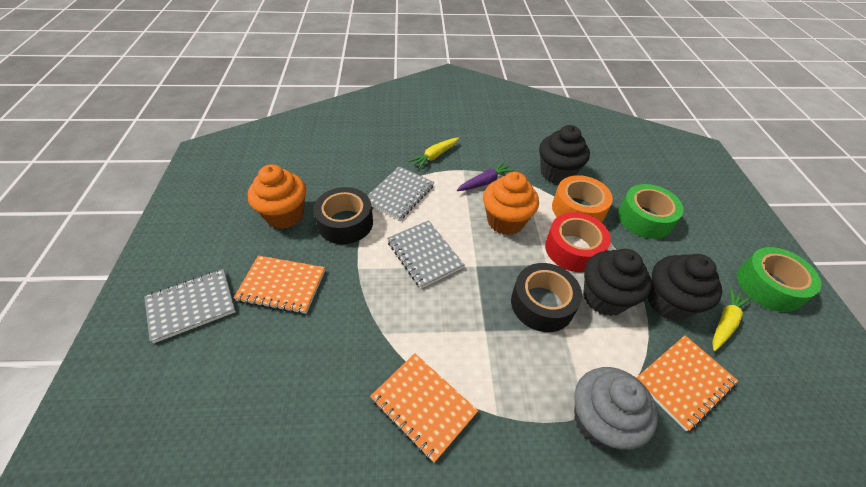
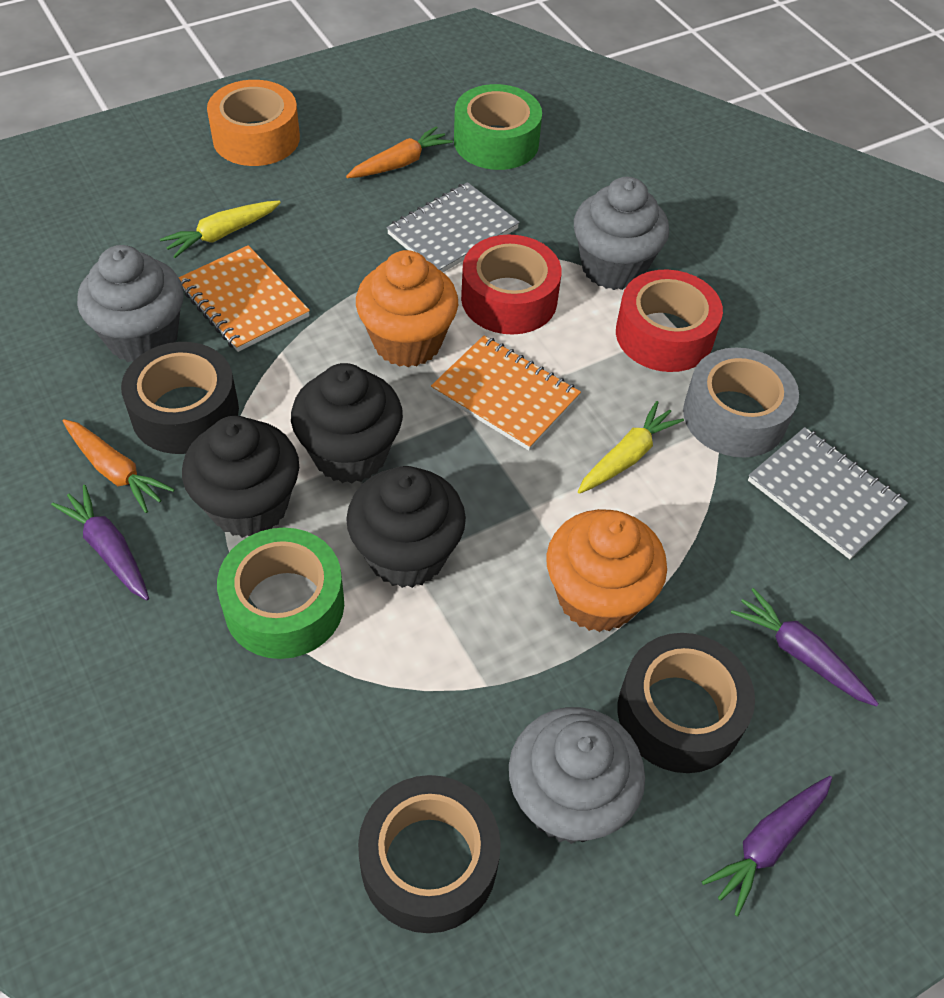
black tape: [313,187,373,244] [511,263,582,332] = 2 -> [121,342,239,454] [358,775,501,933] [618,633,755,773] = 3
grey cupcake: [574,367,658,449] = 1 -> [77,245,183,362] [509,707,645,844] [574,177,669,290] = 3
grey notebook: [144,269,236,344] [367,166,434,221] [387,220,465,288] = 3 -> [387,182,520,272] [748,427,908,559] = 2
grey tape: none = 0 -> [683,348,799,458] = 1
orange carrot: none = 0 -> [63,419,175,513] [346,126,453,178] = 2
orange notebook: [234,255,325,314] [370,353,478,463] [636,335,738,431] = 3 -> [179,245,310,352] [431,336,581,451] = 2
purple carrot: [457,161,515,191] = 1 -> [51,485,149,601] [702,776,832,917] [731,588,879,707] = 3
red tape: [545,212,611,272] = 1 -> [461,235,561,334] [616,270,723,372] = 2

